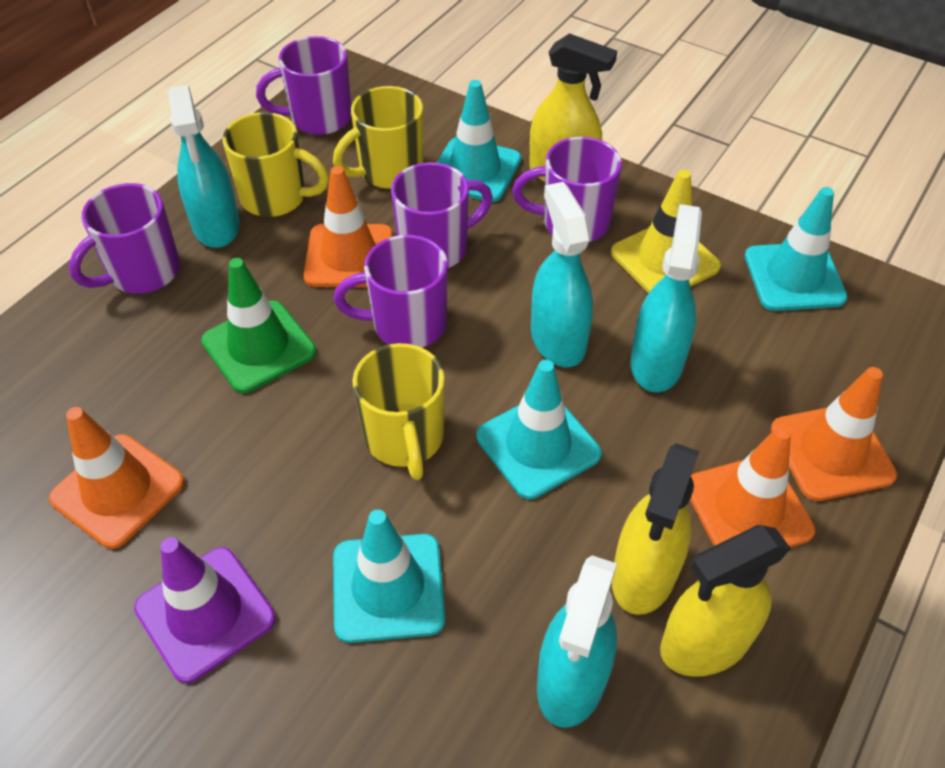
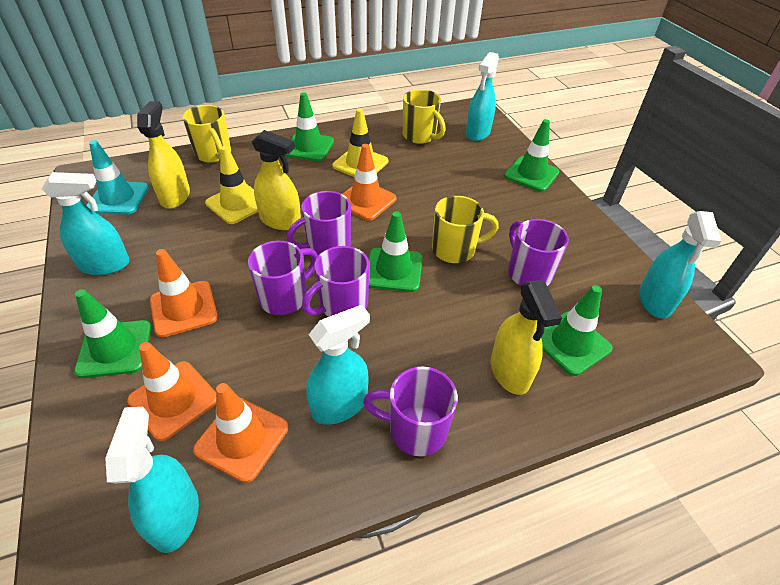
green traffic cone: [201,258,316,393] = 1 -> [74,289,151,378] [284,93,334,161] [369,211,423,292] [504,119,560,192] [541,285,613,376] = 5
purple traffic cone: [134,537,276,683] = 1 -> none = 0
turquoise spray bottle: [168,85,240,248] [531,182,593,367] [537,555,617,728] [630,204,702,392] = 4 -> [42,172,130,275] [105,407,199,553] [306,305,370,425] [466,52,499,141] [639,211,721,318] = 5
turquoise traffic cone: [333,510,445,643] [436,80,521,202] [476,360,602,499] [745,187,848,311] = 4 -> [86,140,149,215] = 1
yellow traffic cone: [611,169,721,293] = 1 -> [205,146,258,224] [332,109,388,177] = 2

